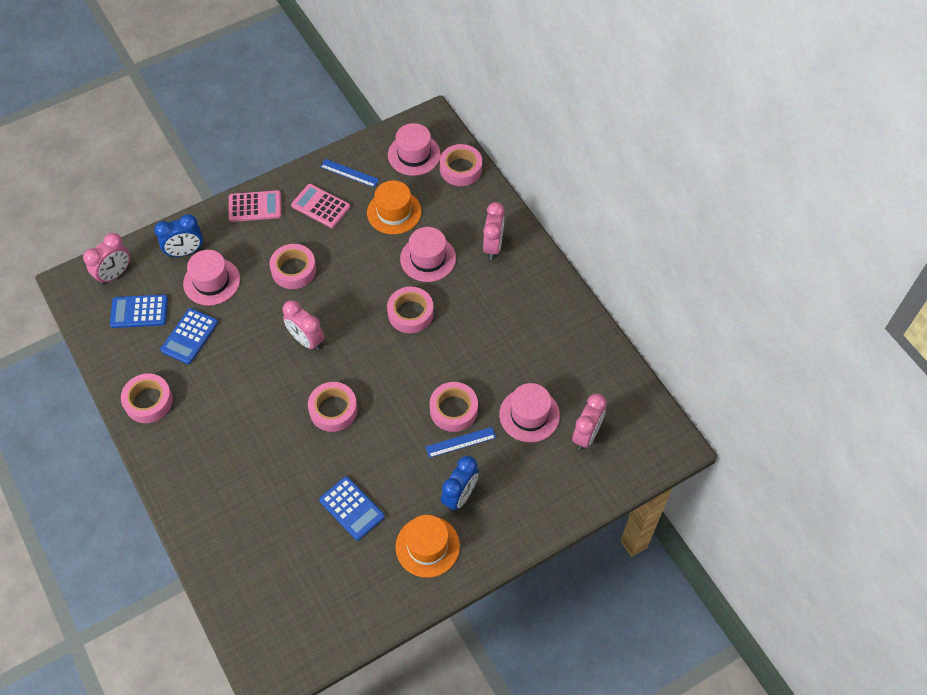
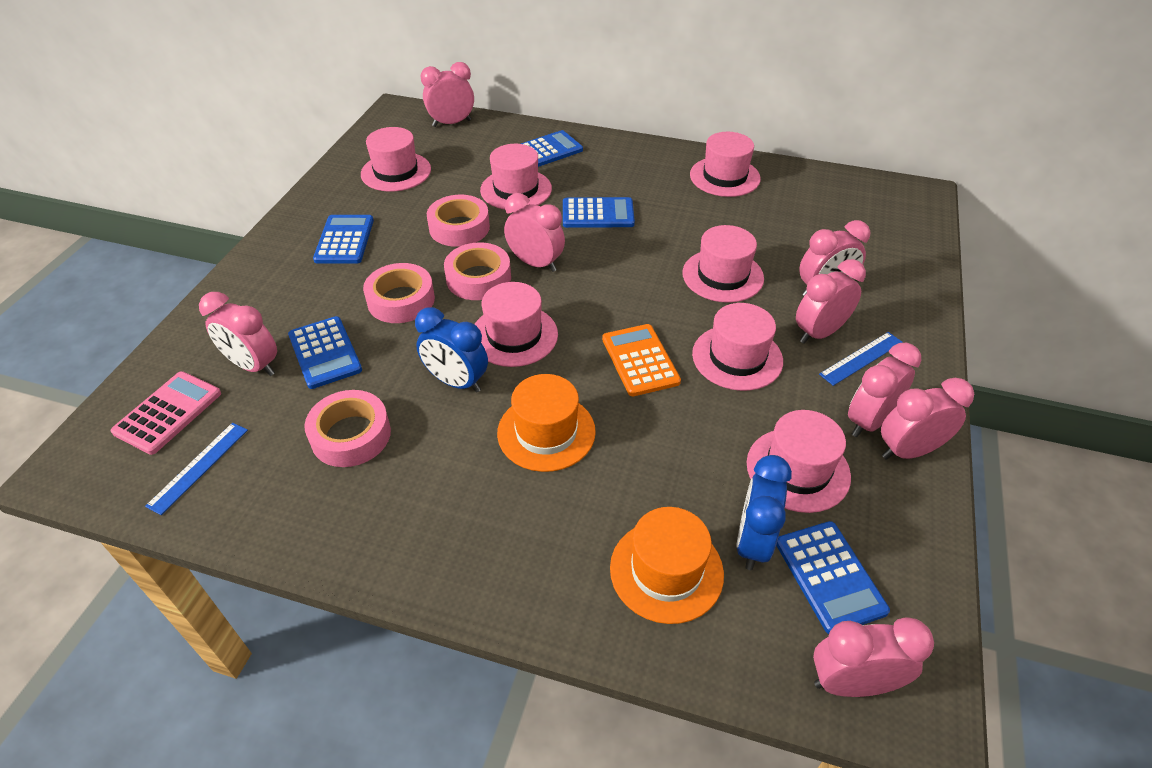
blue calculator: [110,294,168,328] [160,308,218,364] [319,476,385,541] = 3 -> [288,316,362,389] [313,215,374,264] [521,130,583,167] [563,197,635,228] [776,521,890,634] = 5
orange calculator: none = 0 -> [602,324,681,396] = 1
pink calculator: [229,190,281,222] [291,184,350,228] = 2 -> [111,371,221,455] = 1
pink clock: [83,233,130,285] [282,300,324,351] [483,202,505,260] [572,394,607,450] = 4 -> [199,292,277,376] [420,62,474,127] [504,193,565,272] [796,259,866,344] [799,220,870,296] [813,618,934,697] [848,343,921,437] [881,378,974,460] = 8
pink hat: [183,250,240,306] [388,123,441,176] [400,227,456,282] [499,383,560,442] = 4 -> [361,127,431,192] [474,282,558,367] [480,144,552,210] [682,225,764,303] [690,132,761,197] [692,303,783,391] [747,410,851,513] = 7
pink tape: [121,374,173,423] [270,244,316,289] [308,382,358,432] [387,287,434,333] [430,382,478,432] [440,144,482,186] = 6 -> [304,390,391,467] [363,263,435,323] [427,195,490,247] [444,242,511,300] = 4

